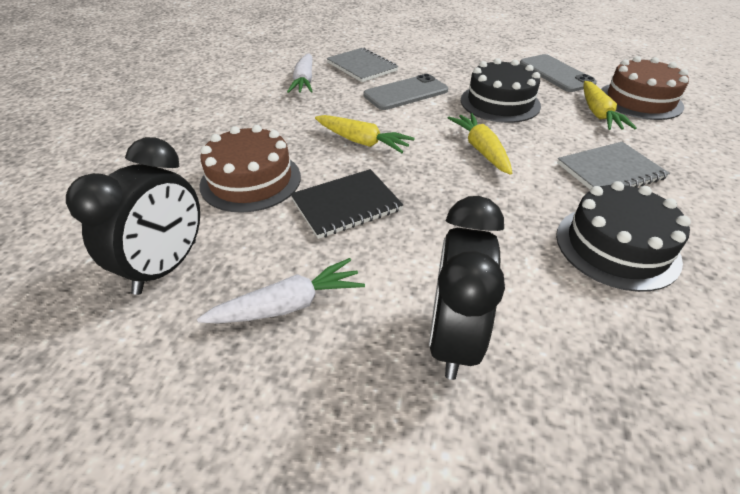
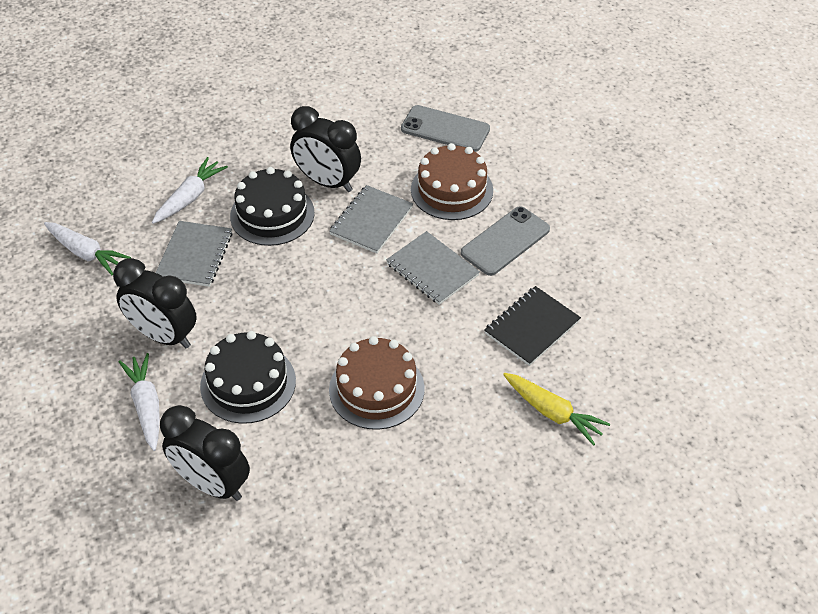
black clock: [66,137,200,295] [429,196,505,380] = 2 -> [113,258,197,348] [160,405,250,501] [290,106,361,192] = 3
grey notebook: [326,48,398,82] [557,142,670,189] = 2 -> [156,221,233,287] [329,185,413,254] [386,231,480,305] = 3
white carrot: [197,258,365,324] [287,53,313,93] = 2 -> [44,222,131,275] [119,353,160,451] [152,157,228,224] = 3
yellow carrot: [315,115,415,153] [448,113,512,175] [583,81,637,130] = 3 -> [503,373,610,446] = 1

